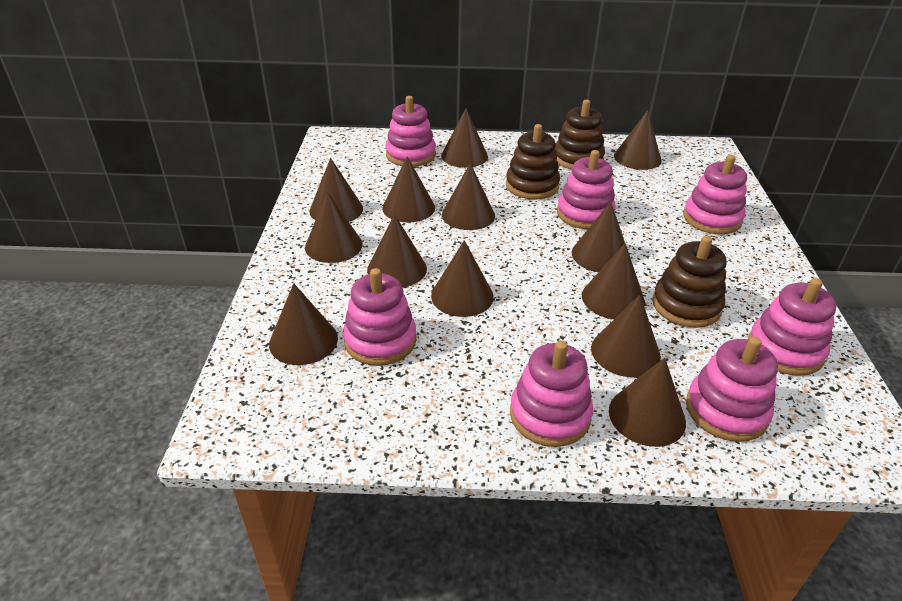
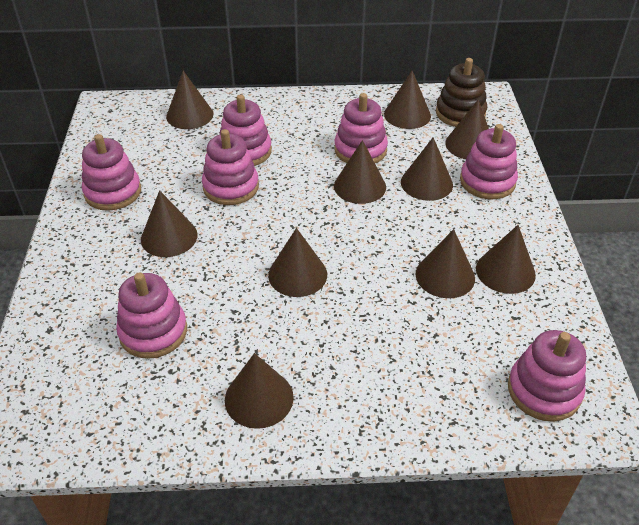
brown cone: [269,283,338,365] [305,192,363,263] [310,158,363,222] [367,214,427,287] [382,156,435,223] [431,240,494,317] [441,108,488,168] [442,163,495,230] [571,202,625,272] [582,243,645,319] [591,295,661,377] [609,358,686,447] [614,110,662,170] = 13 -> [141,190,197,257] [166,71,213,129] [225,353,294,429] [268,228,327,297] [334,140,386,204] [384,71,431,129] [401,137,453,201] [415,229,475,298] [445,99,489,159] [476,225,536,294] = 10
brown stacking toy: [506,124,560,200] [555,100,605,170] [652,236,727,328] = 3 -> [436,58,487,127] = 1

